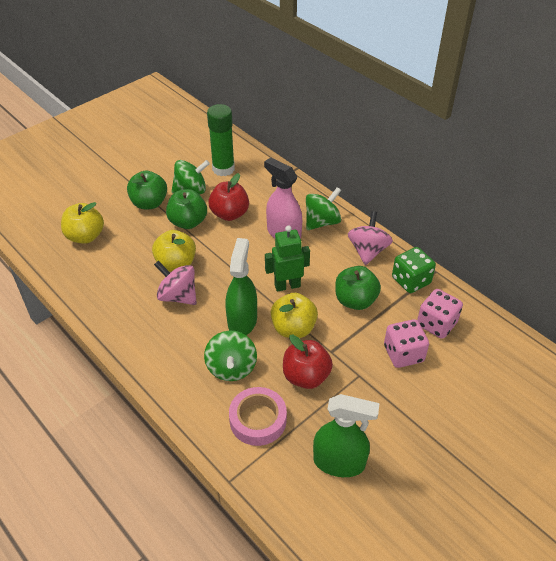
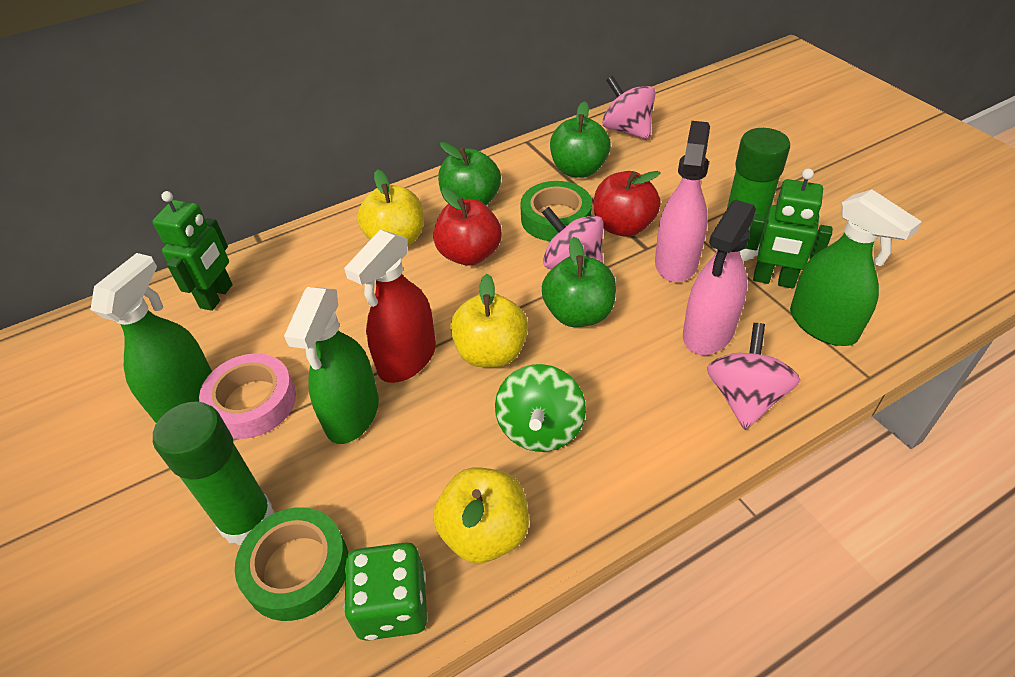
green glue stick: [207,104,235,176] = 1 -> [153,402,275,546] [727,128,790,261] = 2
green robot: [265,225,310,292] = 1 -> [152,191,233,311] [746,168,833,288] = 2
green spinning top: [171,160,210,194] [204,331,257,381] [306,187,341,230] = 3 -> [495,364,586,452] = 1
green spray bottle: [225,238,257,335] [313,394,380,477] = 2 -> [90,253,212,423] [284,287,379,444] [790,189,922,346] = 3
green tape: none = 0 -> [235,507,349,621] [520,181,592,241] = 2
pink dice: [384,319,429,368] [417,289,463,339] = 2 -> none = 0
pink spinning top: [154,261,197,305] [348,211,393,265] = 2 -> [542,207,603,269] [602,76,656,140] [707,323,800,430] = 3
pink spray bottle: [264,157,302,239] = 1 -> [655,121,710,282] [683,200,756,355] = 2
red spray bottle: none = 0 -> [344,230,436,383] = 1

